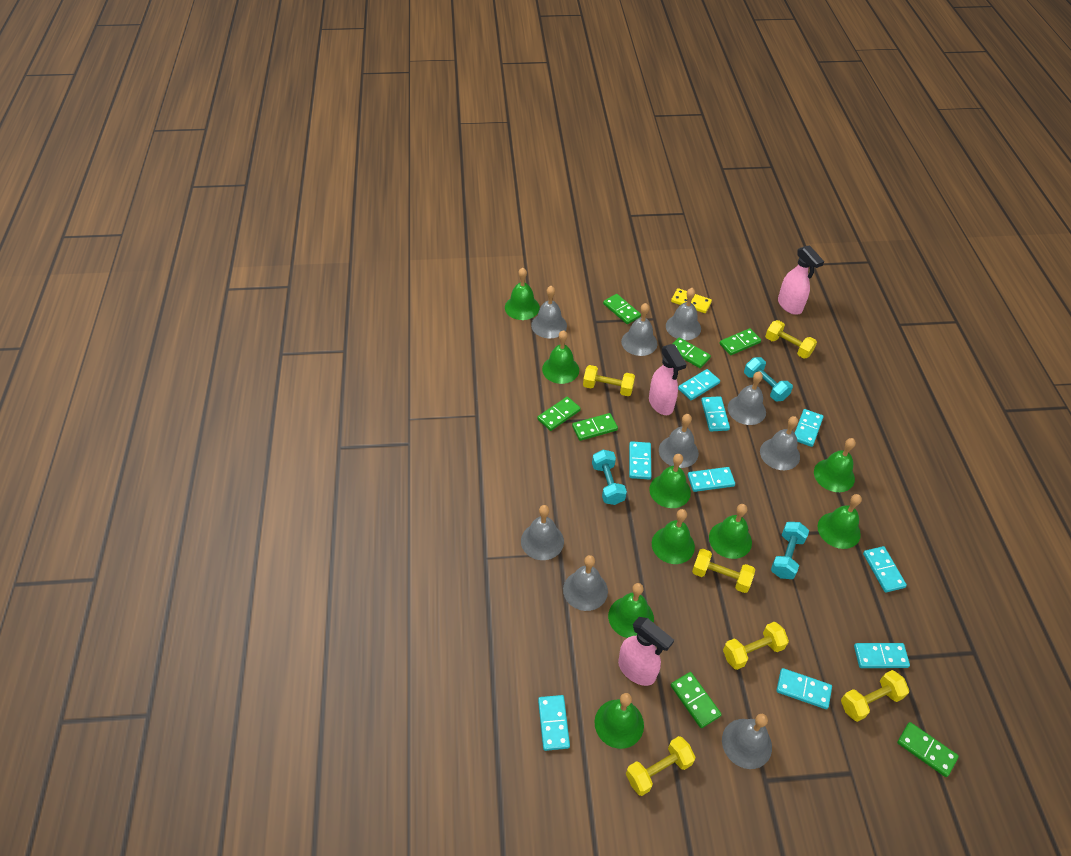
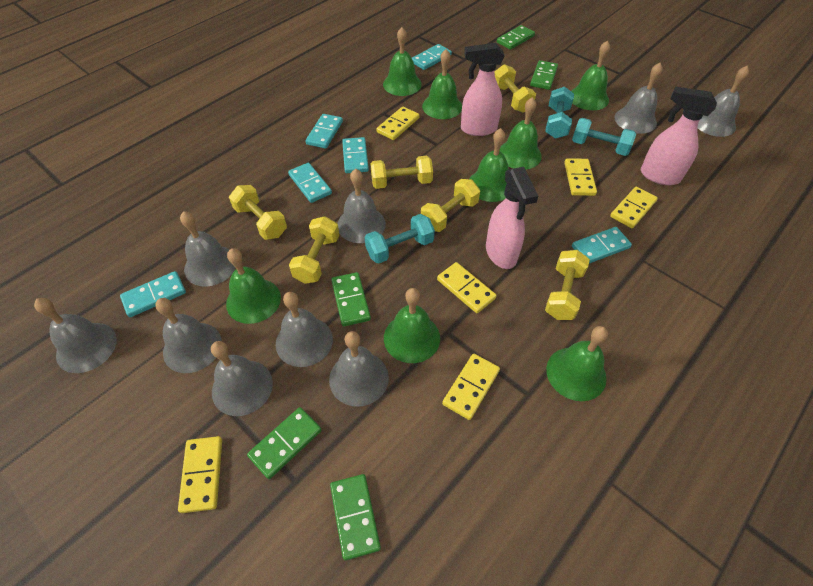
green bell: [505,268,540,320] [542,330,579,384] [594,693,644,749] [608,583,654,638] [649,454,691,508] [652,509,695,564] [709,504,752,559] [814,438,856,492] [818,494,862,549] = 9 -> [226,248,281,324] [383,27,422,96] [384,288,440,363] [422,49,462,119] [469,128,508,202] [500,97,542,170] [546,326,608,401] [571,40,610,110] = 8
green domino: [537,397,581,431] [572,413,618,441] [603,294,641,324] [671,672,722,728] [673,337,711,368] [720,328,761,355] [897,722,959,777] = 7 -> [247,407,322,479] [330,474,381,560] [331,272,371,326] [497,25,535,50] [530,60,558,90] = 5
turquoise domino: [538,695,570,751] [629,441,651,479] [678,369,720,400] [688,467,735,492] [701,396,730,431] [776,668,832,709] [795,409,823,447] [854,643,910,668] [863,546,907,593] = 9 -> [120,271,186,317] [288,163,332,203] [306,114,343,149] [342,137,369,173] [412,44,452,70] [572,227,632,263] = 6
yellow domino: [671,288,712,313] = 1 -> [178,436,222,513] [376,107,419,140] [437,262,497,313] [442,354,500,420] [564,158,597,196] [610,187,658,228] = 6

